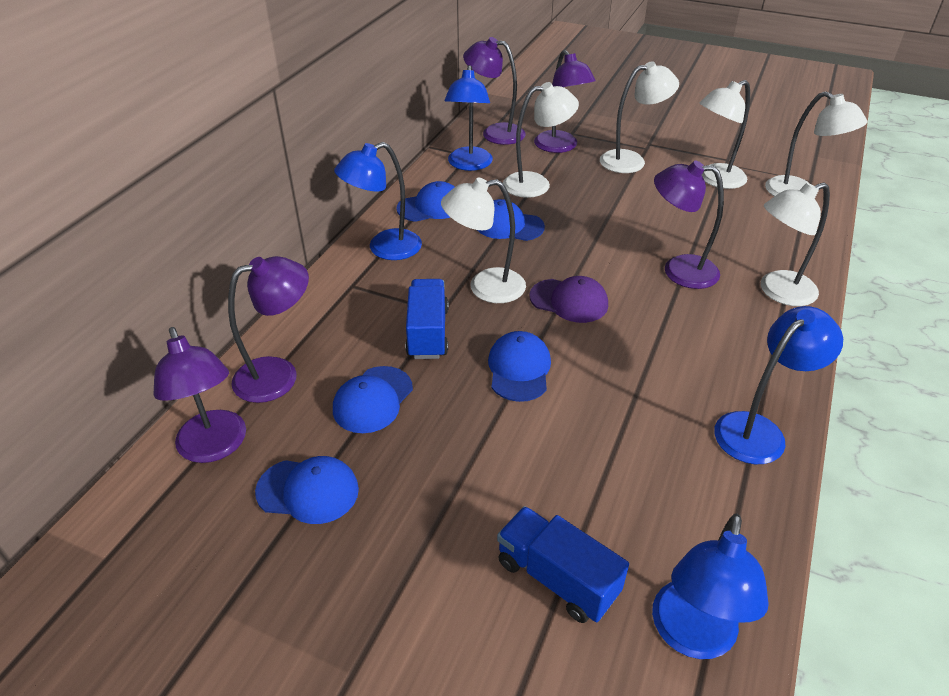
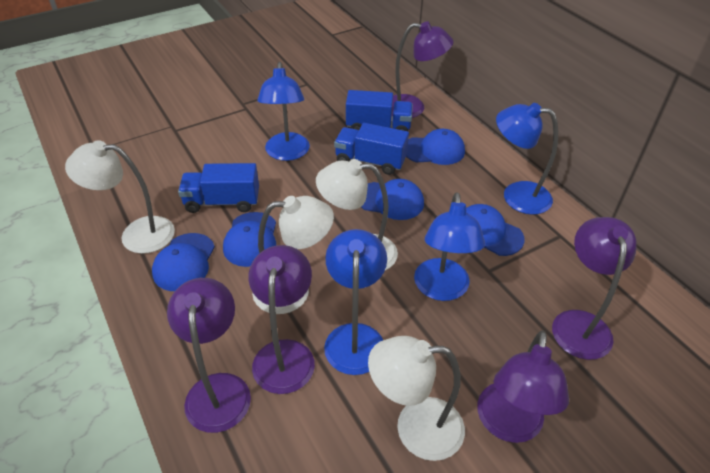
blue truck: [405,279,449,359] [497,506,629,623] = 2 -> [178,163,259,213] [334,123,409,175] [346,90,413,131] = 3
purple cap: [529,276,608,323] = 1 -> none = 0
white lamp: [441,178,526,303] [503,82,579,198] [600,61,679,173] [700,80,750,189] [761,182,830,306] [765,91,867,196] = 6 -> [65,140,175,254] [252,196,334,314] [316,159,398,270] [368,336,465,461] = 4

